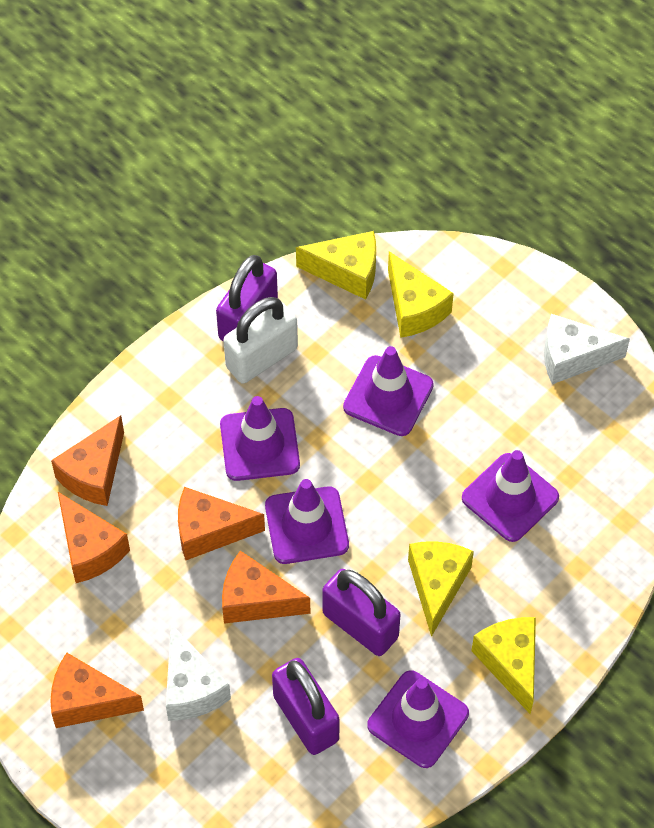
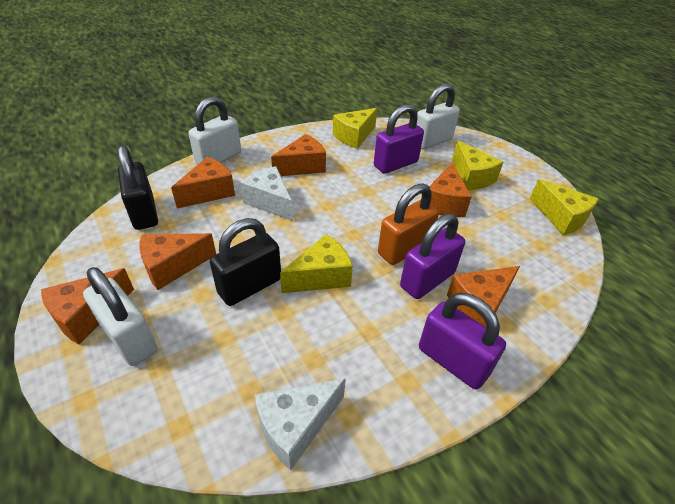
black padlock: none = 0 -> [118,145,158,230] [210,218,281,306] = 2
orange cheese: [50,653,144,728] [51,415,124,506] [58,492,130,583] [178,487,265,560] [222,551,310,624] = 5 -> [41,268,134,344] [139,233,216,290] [171,157,235,208] [271,134,326,176] [429,163,472,217] [447,266,520,327] = 6
orange padlock: none = 0 -> [378,183,439,265] = 1
purple traffic cone: [220,396,300,481] [265,479,349,564] [343,346,434,436] [367,671,469,768] [462,450,559,542] = 5 -> none = 0
white padlock: [223,297,298,384] = 1 -> [83,267,157,366] [188,96,241,165] [416,84,460,149] = 3

